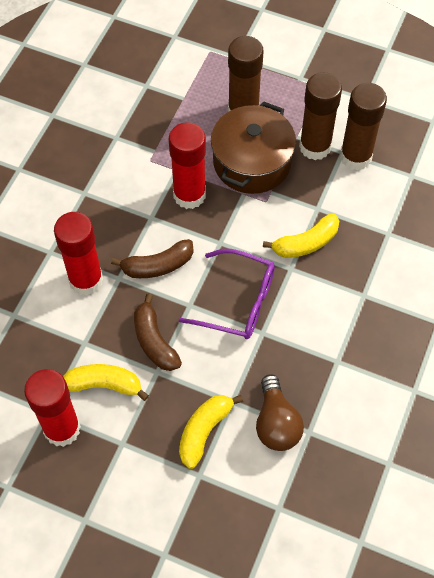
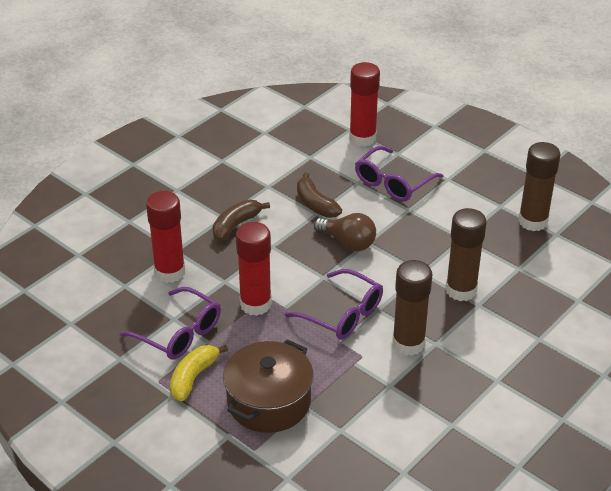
purple glasses: [179,249,275,339] = 1 -> [120,287,221,360] [285,269,383,340] [355,146,444,201] = 3
yellow banana: [63,364,149,401] [179,395,243,469] [263,213,339,258] = 3 -> [170,345,228,401] = 1

